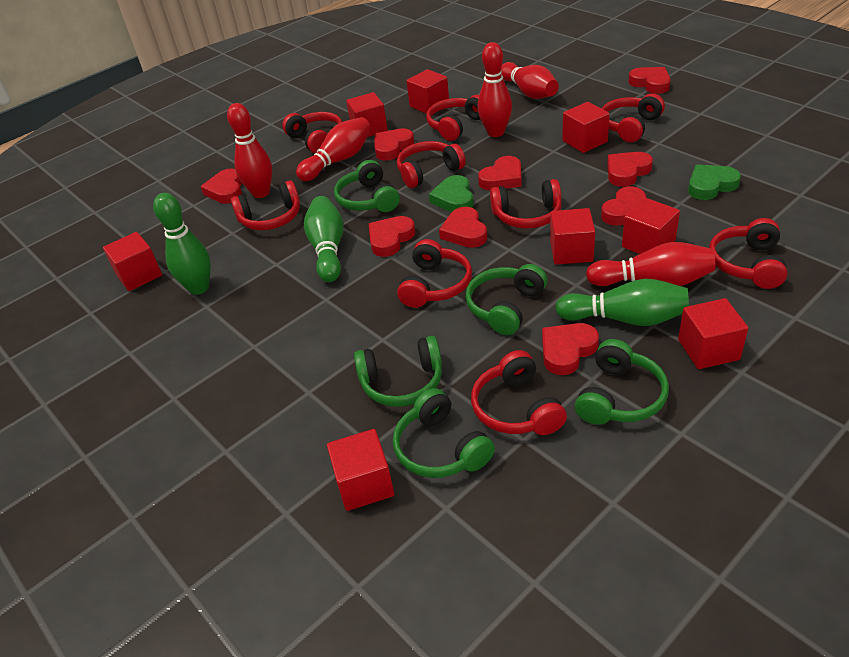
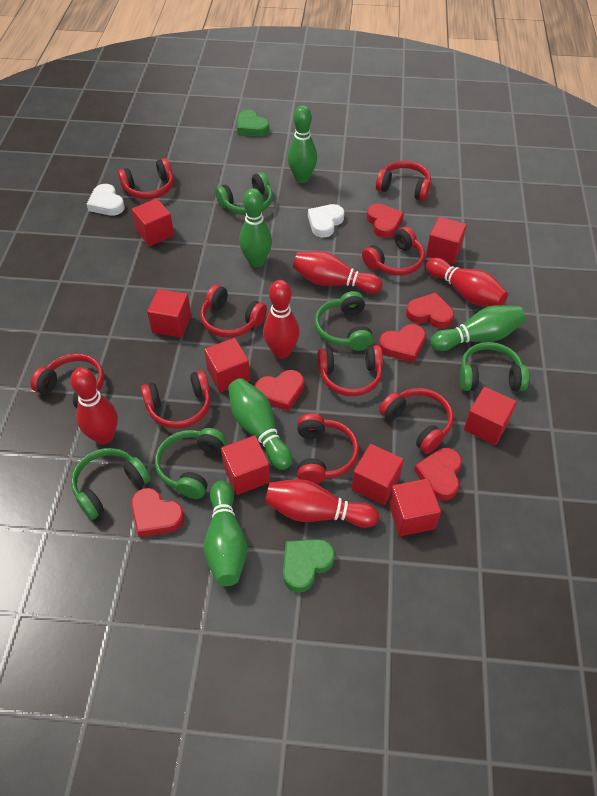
green bowling pin: [153,193,211,295] [304,196,343,282] [555,279,689,326] = 3 -> [204,481,248,586] [228,378,293,470] [239,188,272,267] [288,105,317,183] [431,305,525,351] = 5
red heart: [201,168,242,204] [369,216,415,257] [375,128,414,160] [439,207,487,248] [478,156,522,190] [542,323,599,375] [601,186,647,225] [607,152,653,187] [628,67,671,94] = 9 -> [131,488,184,537] [254,370,304,411] [367,204,404,238] [379,324,426,363] [406,292,454,329] [414,448,462,501] = 6
white heart: none = 0 -> [87,184,125,216] [308,204,344,237] = 2

